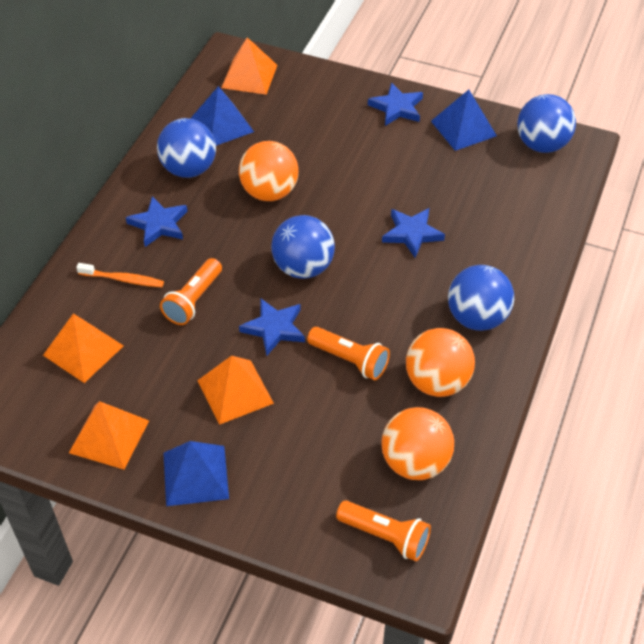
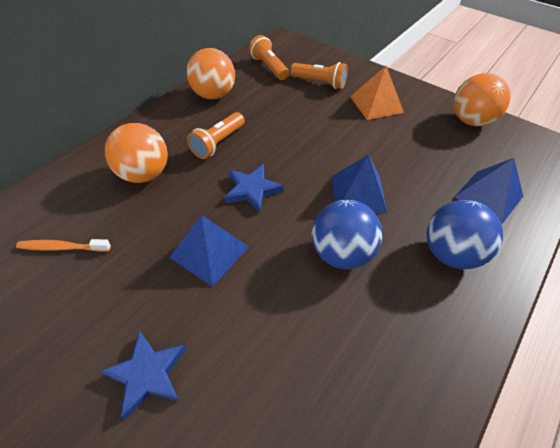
blue ball: [157,118,216,178] [271,215,335,279] [448,265,514,331] [517,94,576,153] = 4 -> [312,200,382,269] [427,200,503,269] = 2
blue star: [126,196,188,247] [239,298,305,356] [368,83,423,126] [382,208,445,258] = 4 -> [100,331,186,420] [224,164,284,213] = 2
orange pyramid: [43,314,124,383] [69,401,149,470] [197,355,274,425] [221,37,277,95] = 4 -> [350,66,404,120] = 1

